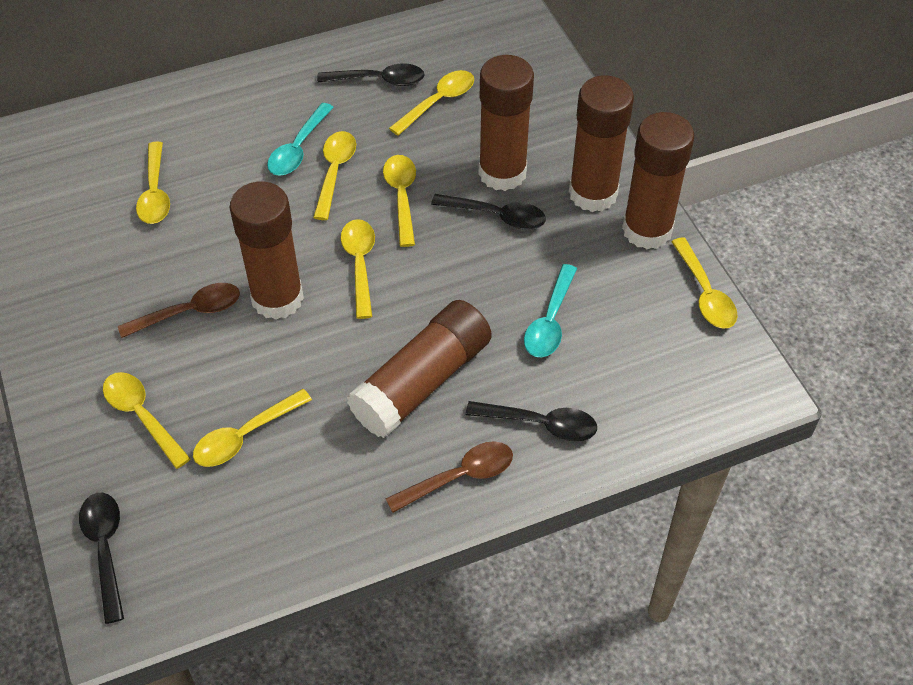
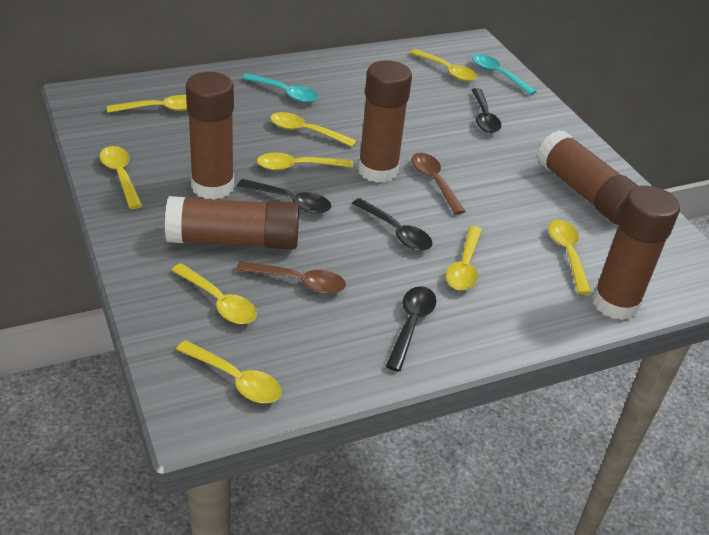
yellow spoon: [103,372,191,469] [136,142,170,224] [193,389,312,467] [313,131,356,220] [341,219,375,319] [383,155,416,247] [389,70,474,136] [671,237,738,329] = 8 -> [99,146,143,209] [107,95,187,113] [171,263,257,324] [176,340,282,403] [257,152,353,171] [270,112,357,147] [410,49,477,81] [446,226,482,291] [548,220,592,294] = 9

